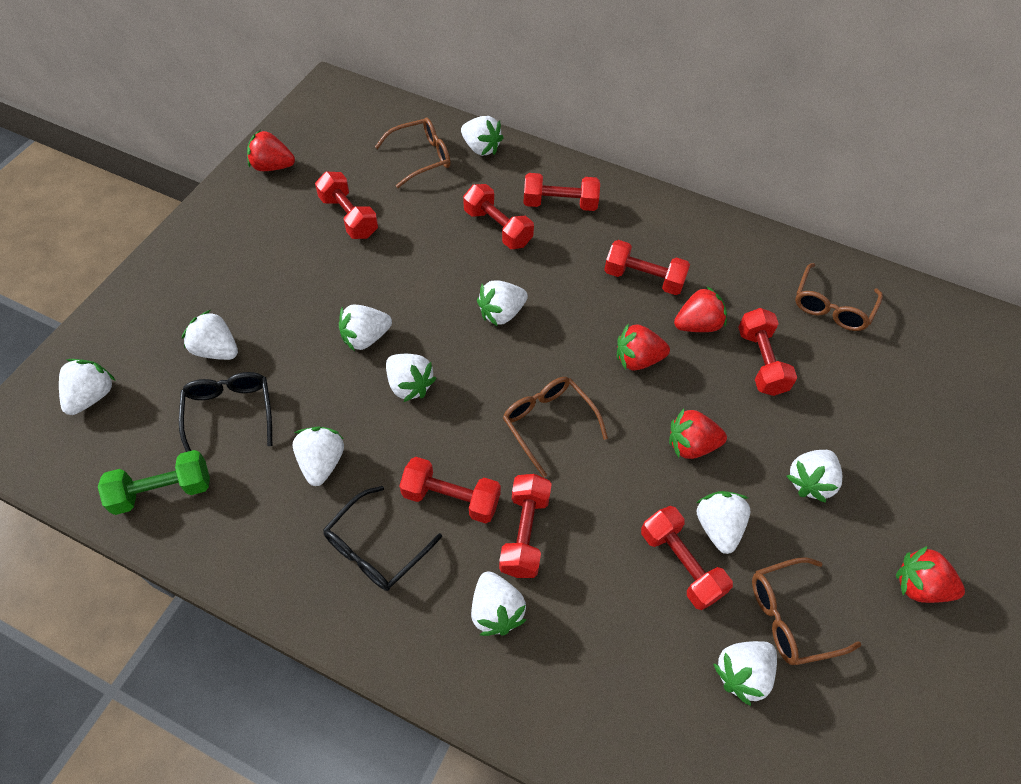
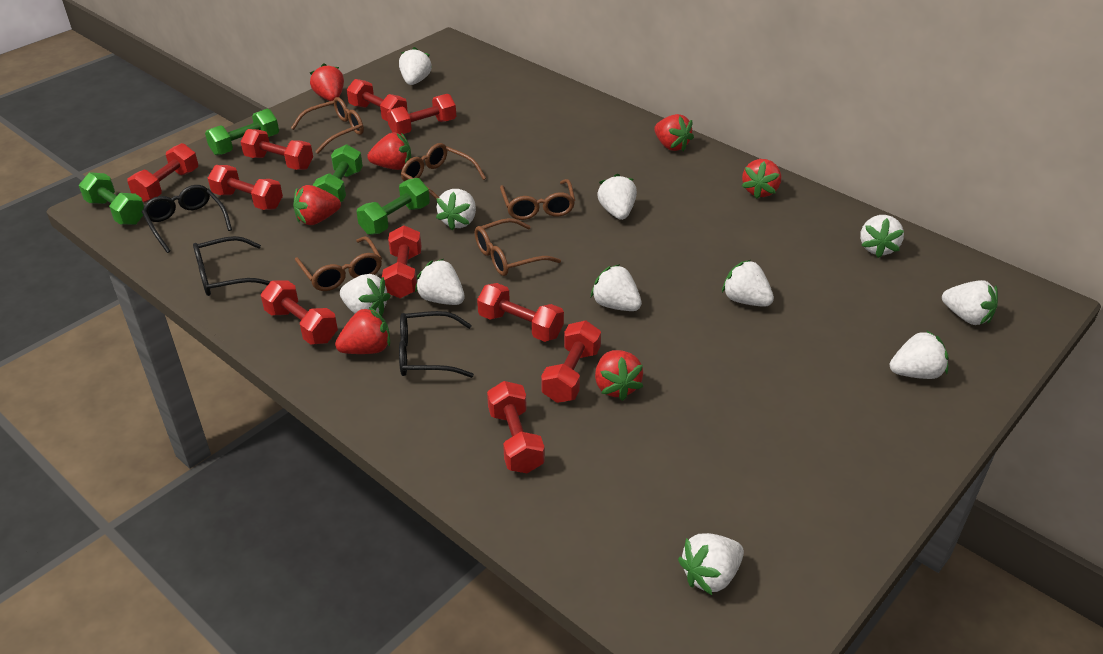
black glasses: [179,372,272,452] [323,486,442,591] = 2 -> [142,185,232,253] [193,236,271,296] [399,311,474,378] = 3
brown glasses: [375,117,451,188] [503,377,608,478] [752,558,862,665] [795,263,883,331] = 4 -> [291,97,364,154] [295,236,382,291] [401,143,486,200] [475,218,561,276] [500,179,575,220] = 5
green dumbbell: [98,450,210,515] = 1 -> [79,172,144,225] [205,109,279,156] [313,144,363,202] [357,178,430,235] = 4
red dumbbell: [315,172,378,239] [399,457,501,523] [463,184,534,249] [499,474,552,578] [523,173,600,211] [604,240,690,295] [641,506,733,610] [738,308,797,396] = 8 -> [127,143,198,202] [208,165,283,210] [240,129,313,170] [261,280,338,345] [346,79,408,121] [382,225,422,298] [387,94,456,135] [477,283,564,342] [487,381,545,473] [541,320,601,403] = 10
red strawberry: [247,130,295,171] [617,324,670,371] [669,409,727,459] [674,286,727,332] [896,546,965,603] = 5 -> [293,185,341,225] [310,63,344,101] [335,307,390,354] [367,132,411,170] [595,350,643,401] [654,114,694,151] [742,159,781,199] = 7

